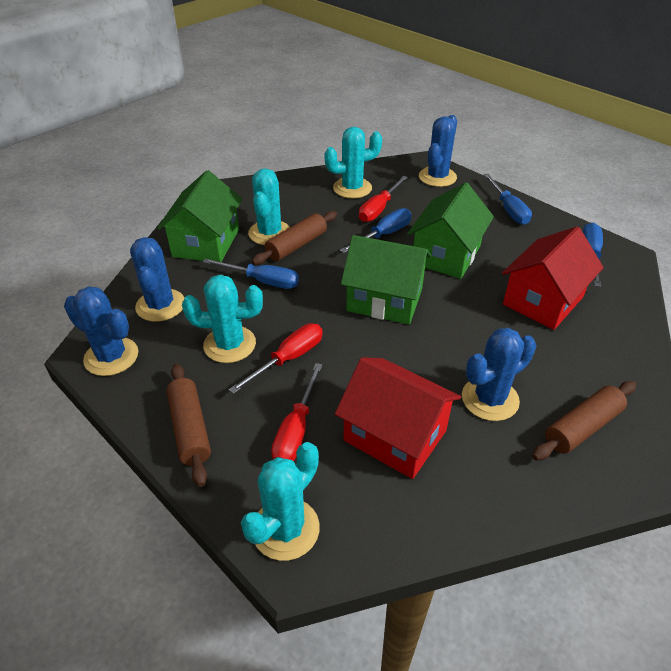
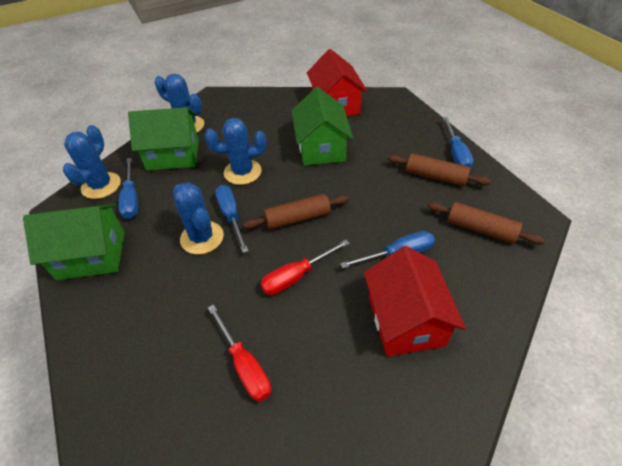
red screwdriver: [229,323,323,394] [271,363,322,461] [359,176,408,222] = 3 -> [208,304,271,402] [260,240,350,295] = 2
turquoise cactus: [182,275,263,363] [241,442,320,561] [248,168,290,245] [324,127,382,199] = 4 -> none = 0

